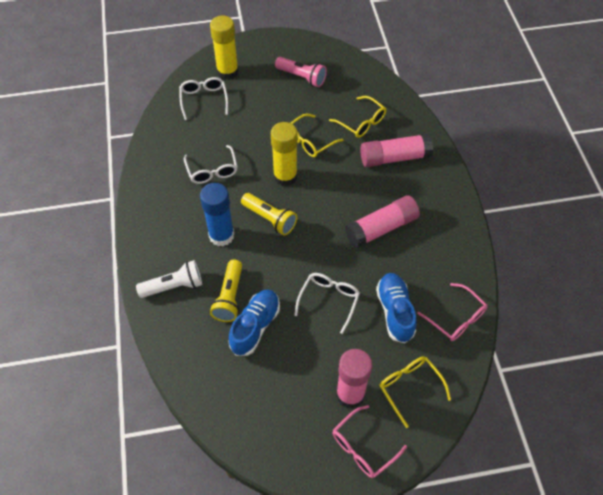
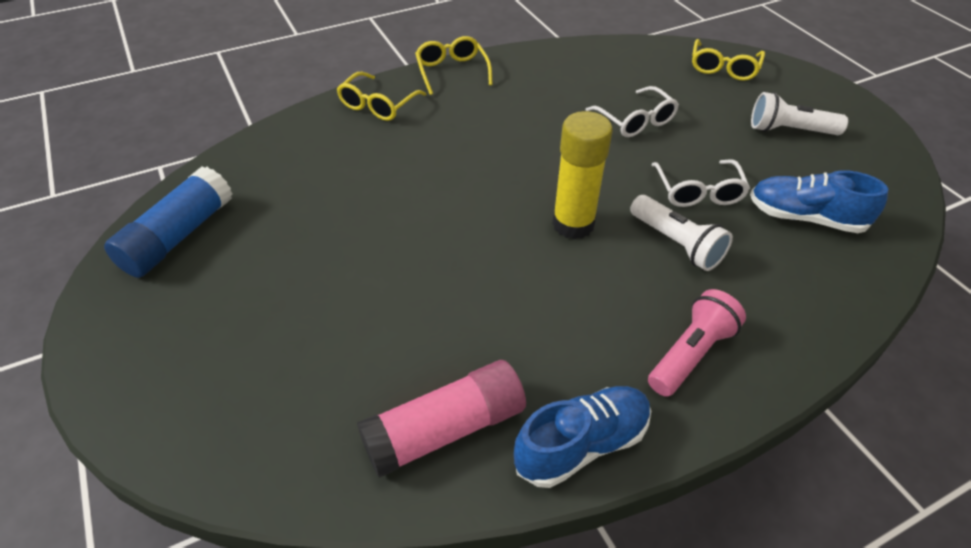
pink glasses: [332,405,407,478] [417,283,488,341] = 2 -> none = 0
pink glue stick: [336,349,372,408] [345,195,420,248] [360,133,433,167] = 3 -> [357,360,526,478] = 1
white flashlight: [136,260,202,298] = 1 -> [630,195,733,271] [751,92,848,135] = 2
white glasses: [179,77,228,120] [184,145,238,184] [294,273,360,334] = 3 -> [586,86,679,137] [651,159,750,207] = 2
yellow flashlight: [210,260,242,322] [241,193,297,236] = 2 -> none = 0
yellow glue stick: [210,16,239,80] [271,122,298,186] = 2 -> [552,111,613,239] = 1

